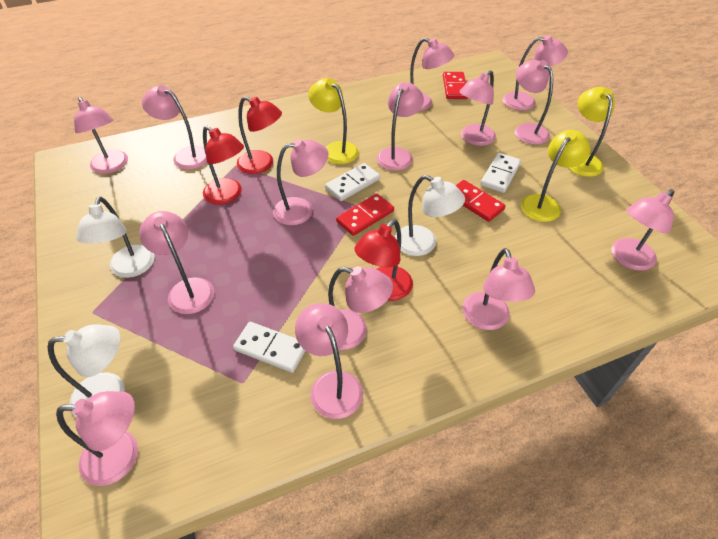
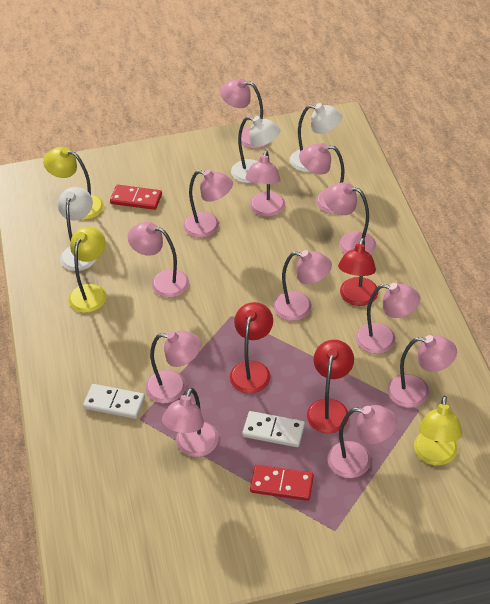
pink lamp: [56,391,138,486] [74,97,128,174] [139,211,214,314] [142,85,207,170] [273,139,329,225] [295,303,363,419] [328,266,393,350] [377,82,424,171] [410,38,454,111] [459,70,496,146] [462,248,535,330] [503,35,568,111] [515,60,553,145] [611,189,674,271] = 14 -> [128,222,189,298] [145,331,201,403] [162,388,219,457] [183,170,233,238] [220,78,269,149] [246,150,285,217] [273,250,332,321] [299,143,345,214] [324,183,376,255] [328,405,397,478] [356,283,420,354] [387,335,457,408] = 12
red domino: [336,194,394,236] [443,72,468,99] [456,180,505,222] = 3 -> [110,185,162,210] [250,465,314,501] = 2
white domino: [233,322,305,373] [325,163,380,201] [481,153,521,193] = 3 -> [83,384,145,419] [242,411,305,447] = 2

